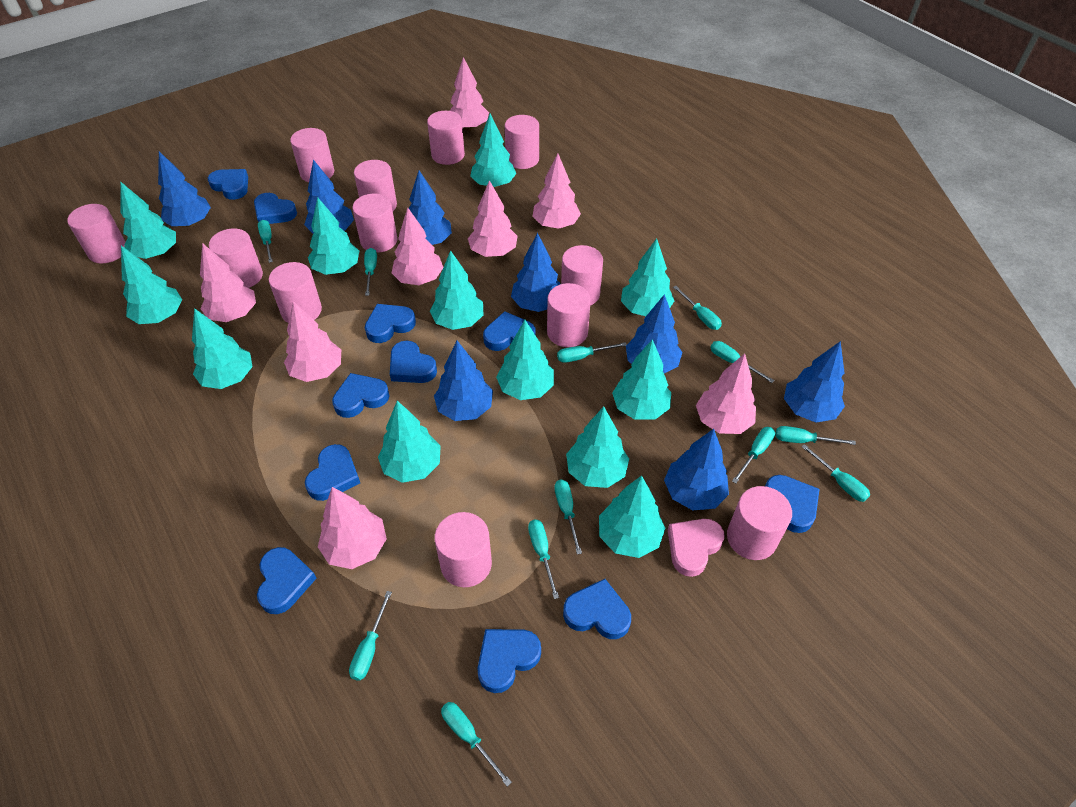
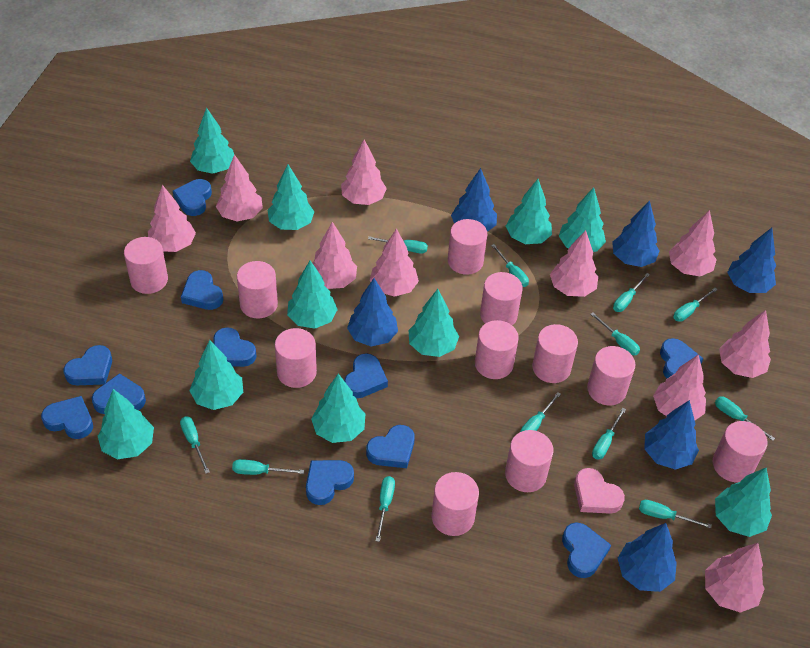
blue tree: [158,151,211,227] [304,160,354,234] [409,170,452,245] [434,341,493,421] [511,233,560,312] [626,294,682,373] [664,429,729,510] [784,341,845,422] = 8 -> [347,278,398,347] [451,168,497,232] [612,200,659,267] [618,523,677,592] [644,400,699,470] [727,228,776,293] = 6
pink cylinder: [67,204,126,264] [209,228,263,288] [269,262,322,323] [290,128,334,182] [352,194,398,253] [354,160,397,211] [427,111,465,165] [435,512,492,587] [505,115,539,169] [547,283,591,347] [561,245,603,306] [727,486,792,560] = 12 -> [124,237,168,294] [237,261,278,319] [275,328,317,388] [431,472,479,536] [448,219,487,275] [475,320,519,379] [480,272,523,325] [505,430,553,492] [532,324,578,383] [587,346,635,405] [713,421,767,482] = 11
pink tree: [200,243,256,322] [284,301,341,382] [318,487,387,569] [392,208,444,285] [449,57,489,131] [468,180,518,257] [532,153,581,229] [696,354,756,434] = 8 -> [148,185,196,252] [216,154,263,221] [313,222,357,289] [341,140,387,205] [370,228,419,297] [550,230,598,297] [653,354,706,420] [669,210,717,276] [705,543,765,613] [719,310,771,378] = 10
turquoise tree: [120,181,176,259] [121,246,182,324] [192,308,253,389] [308,197,359,275] [378,400,441,483] [430,250,483,330] [470,114,516,188] [496,320,554,400] [566,406,629,488] [599,475,665,558] [612,339,671,420] [621,238,674,316] = 12 -> [98,389,154,459] [189,340,243,410] [190,107,234,174] [268,164,315,230] [287,260,338,329] [311,373,365,443] [409,289,459,357] [506,179,552,244] [559,187,606,252] [715,468,772,537] = 10

